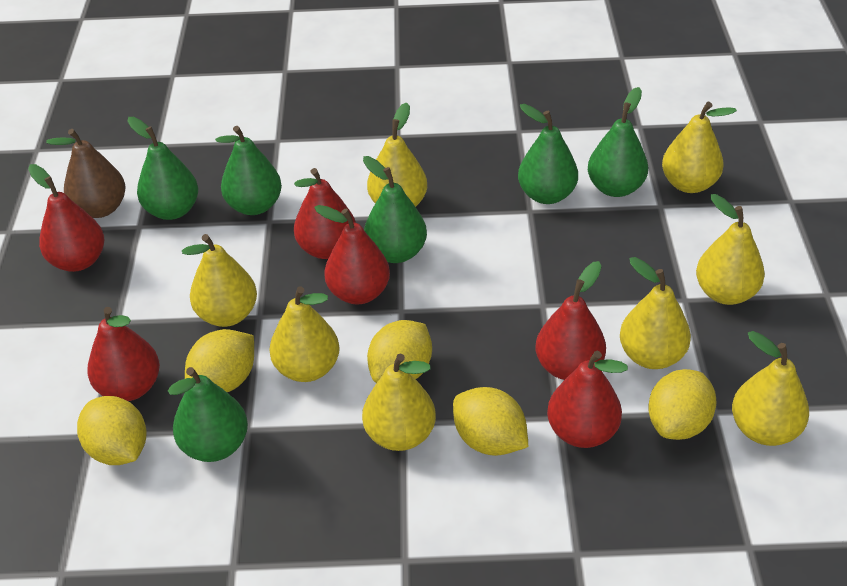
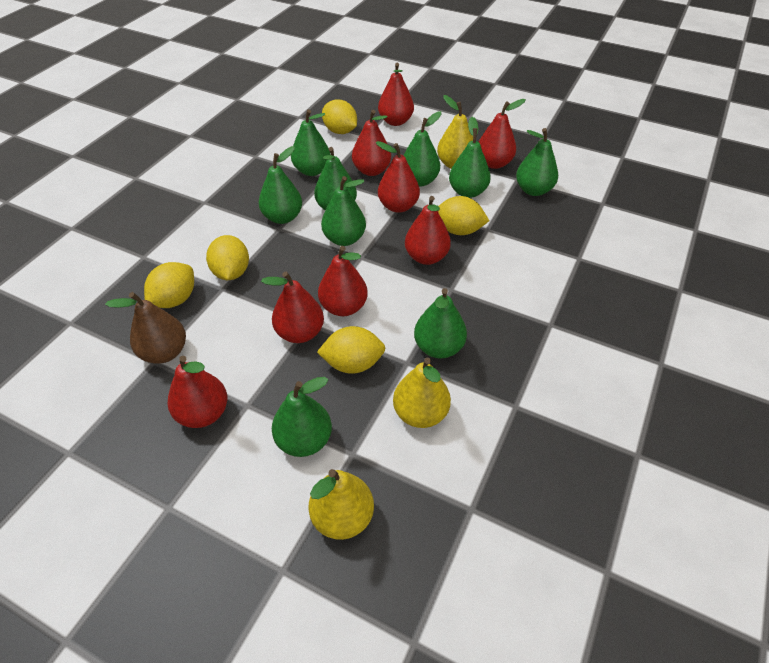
green pear: [127,117,198,220] [168,367,248,462] [215,126,282,215] [363,156,427,263] [518,104,578,204] [588,87,648,197] = 6 -> [259,146,302,224] [272,377,332,457] [291,109,330,176] [314,147,357,210] [321,176,366,246] [403,111,441,187] [414,288,467,358] [449,117,491,198] [516,128,558,196] = 9
red pear: [28,164,104,272] [87,307,160,401] [294,168,356,259] [314,205,390,305] [536,261,606,380] [547,351,628,448] = 6 -> [168,356,227,428] [261,272,324,343] [318,246,368,316] [352,110,391,176] [375,141,420,213] [378,63,414,126] [405,196,451,265] [479,99,526,169] = 8
yellow pear: [182,234,257,327] [269,286,340,382] [362,353,436,451] [367,103,427,207] [620,257,691,369] [662,102,737,193] [696,194,765,305] [732,331,809,446] = 8 -> [309,469,374,540] [393,358,451,428] [437,95,473,169] = 3

